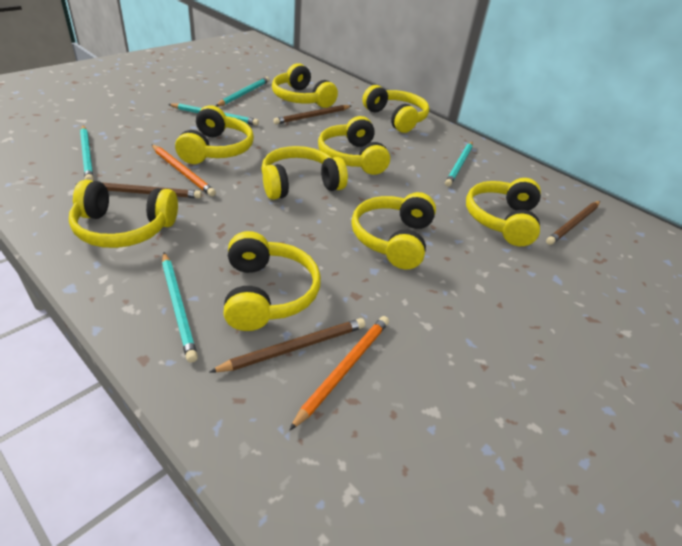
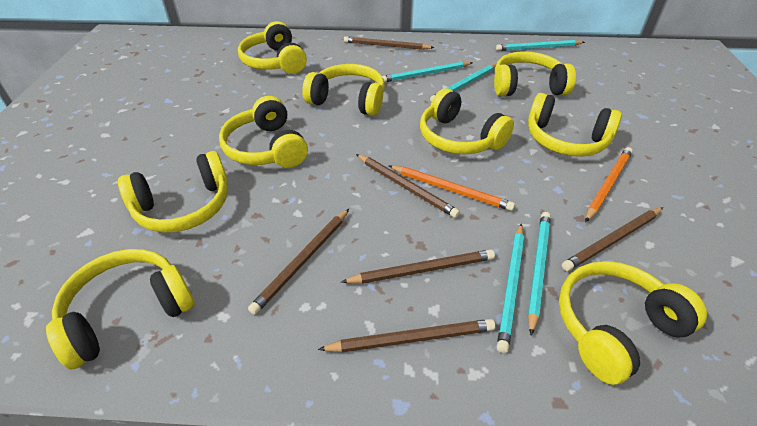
brown pencil: [76,183,202,199] [210,318,365,372] [273,105,351,124] [546,201,600,245] = 4 -> [248,209,349,315] [318,319,495,353] [341,249,495,284] [344,36,434,50] [356,154,460,218] [562,207,663,271] = 6

